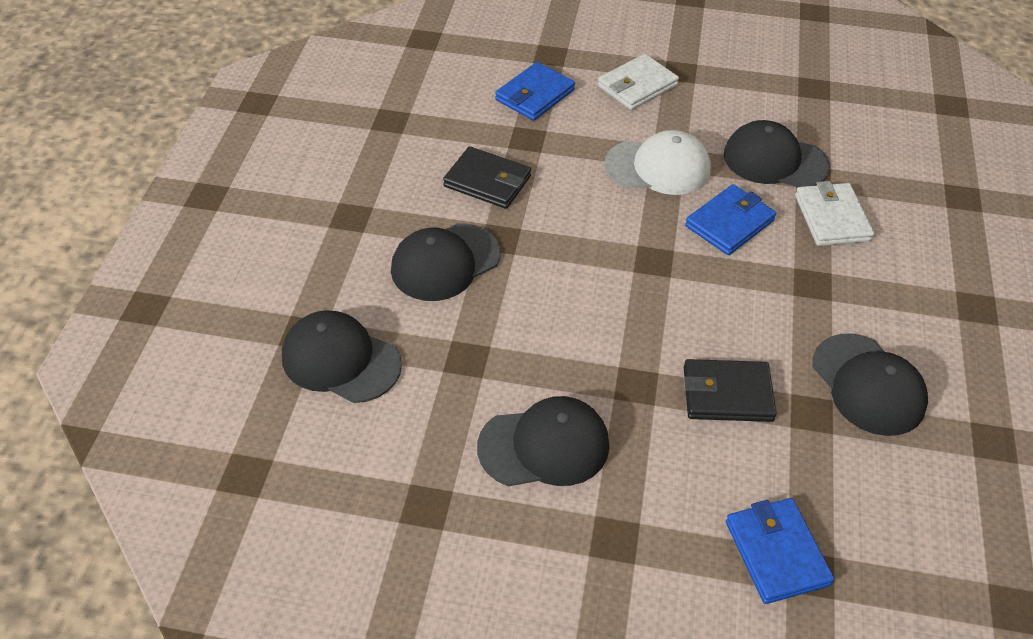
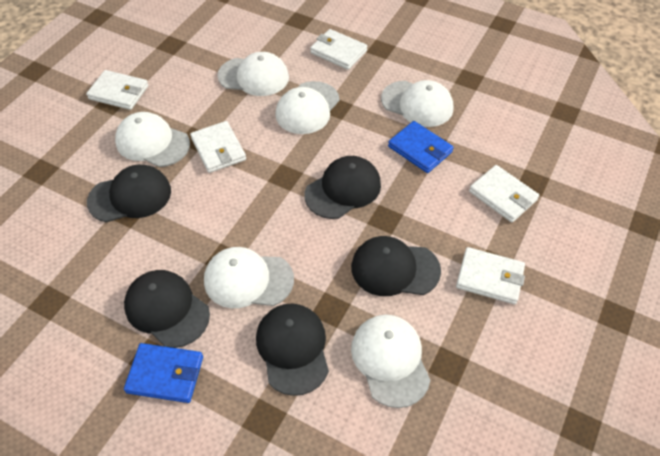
black wallet: [443,146,531,209] [684,359,777,422] = 2 -> none = 0
blue wallet: [495,62,575,121] [685,184,776,255] [726,498,834,604] = 3 -> [124,343,203,403] [388,121,454,173] = 2
white cap: [605,130,711,195] = 1 -> [115,112,190,167] [204,247,294,308] [217,52,289,96] [275,81,339,134] [351,315,431,408] [381,80,453,127] = 6
white wallet: [598,54,679,110] [795,181,874,246] = 2 -> [86,70,149,110] [190,121,246,173] [310,29,368,70] [456,247,525,304] [469,165,539,223] = 5

